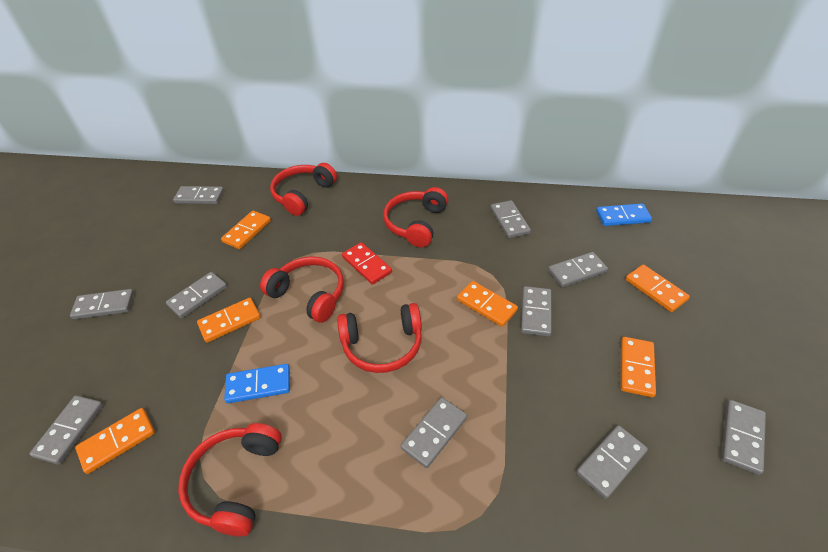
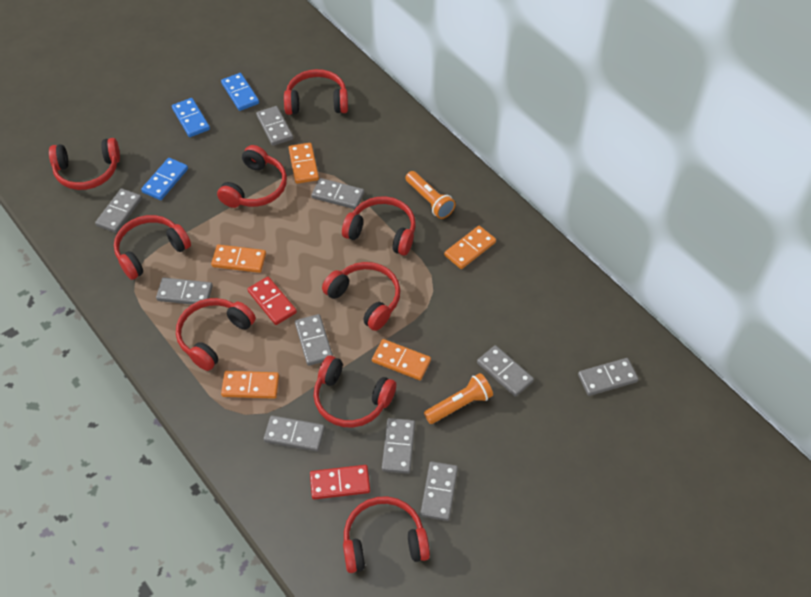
blue domino: [224,364,290,403] [596,204,652,226] = 2 -> [141,158,188,200] [172,98,210,137] [221,73,259,111] = 3
orange domino: [75,408,155,474] [197,298,261,343] [221,211,271,249] [457,281,518,327] [621,337,656,397] [625,264,690,312] = 6 -> [211,245,266,273] [221,371,279,399] [289,143,319,184] [372,339,431,380] [444,226,496,269] = 5
orange flashlight: none = 0 -> [406,171,456,219] [424,373,493,424] = 2
red domino: [342,242,392,285] = 1 -> [247,277,297,325] [310,465,370,500] = 2
red headphones: [178,423,282,536] [260,256,344,323] [270,163,337,216] [337,303,422,373] [383,187,448,247] = 5 -> [49,138,120,190] [114,215,191,280] [176,298,256,371] [217,145,287,208] [284,69,348,115] [314,355,396,428] [322,262,400,331] [342,196,416,255] [343,496,430,573] = 9

